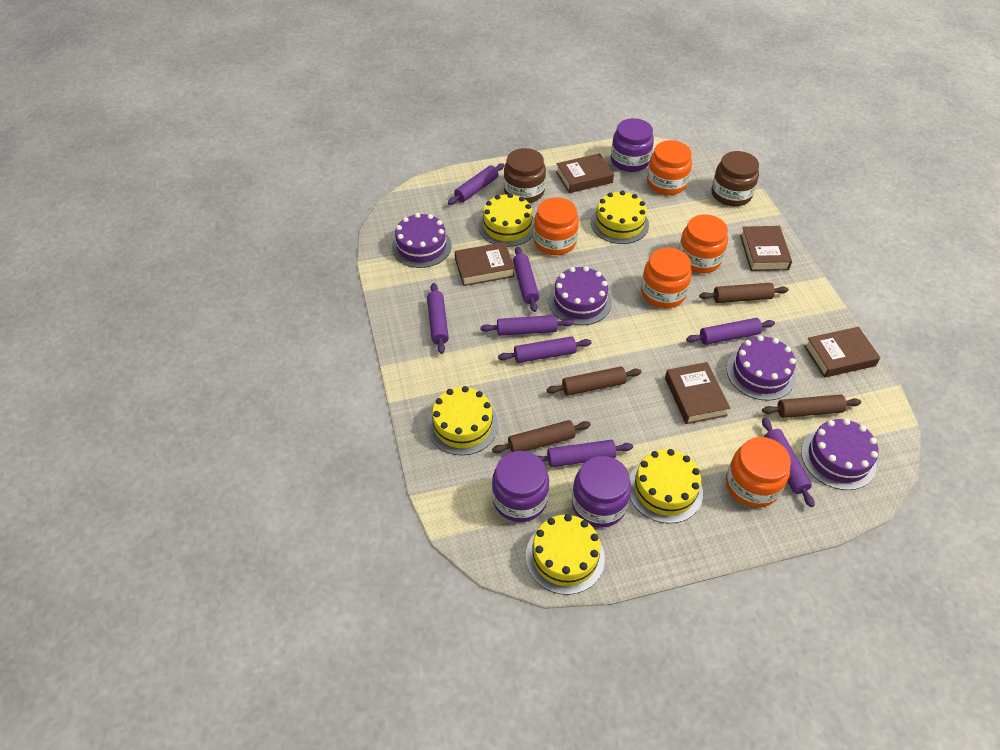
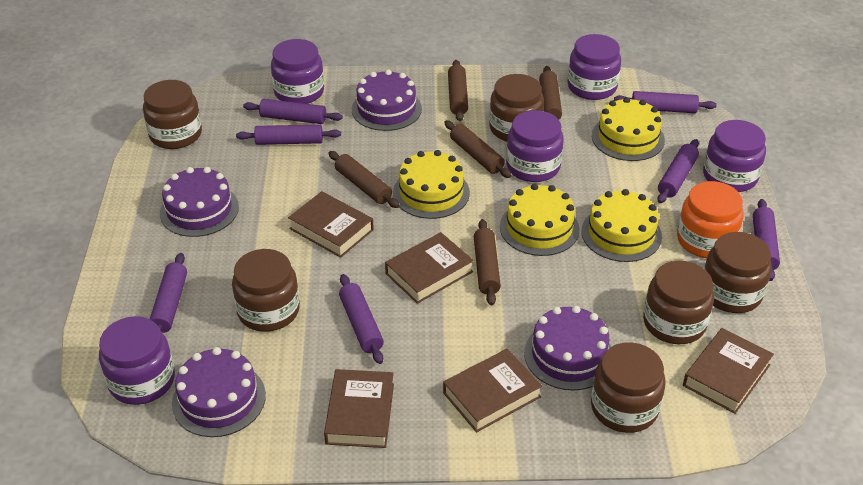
brown jar: [504,148,546,203] [712,151,759,206] = 2 -> [143,80,202,149] [232,249,300,332] [489,74,544,142] [591,342,666,433] [643,261,714,344] [704,232,772,313] = 6
brown rolling pin: [492,420,591,453] [547,366,641,396] [699,283,789,303] [762,395,861,418] = 4 -> [329,151,399,208] [444,120,511,178] [448,60,468,121] [474,219,501,305] [539,66,562,120] = 5
orange jar: [533,197,579,255] [641,248,692,308] [647,140,692,195] [679,214,728,273] [726,437,791,508] = 5 -> [677,181,744,258] = 1
purple jar: [492,451,549,522] [572,456,631,528] [611,118,654,172] = 3 -> [99,316,175,405] [271,39,324,104] [506,110,564,182] [568,34,621,100] [703,120,766,192] = 5
purple rolling pin: [427,283,449,354] [448,163,504,205] [480,315,574,336] [498,336,592,363] [513,247,539,312] [538,440,633,467] [686,318,775,345] [762,418,814,507] = 8 -> [150,253,187,333] [236,124,341,145] [243,99,343,124] [339,274,384,364] [614,91,717,113] [657,139,699,203] [753,199,780,281] = 7
yellow cake: [428,386,498,455] [478,193,534,247] [526,514,605,595] [591,191,649,244] [630,449,703,523] = 5 -> [393,150,470,219] [500,184,580,256] [581,189,662,262] [592,97,665,161] = 4

